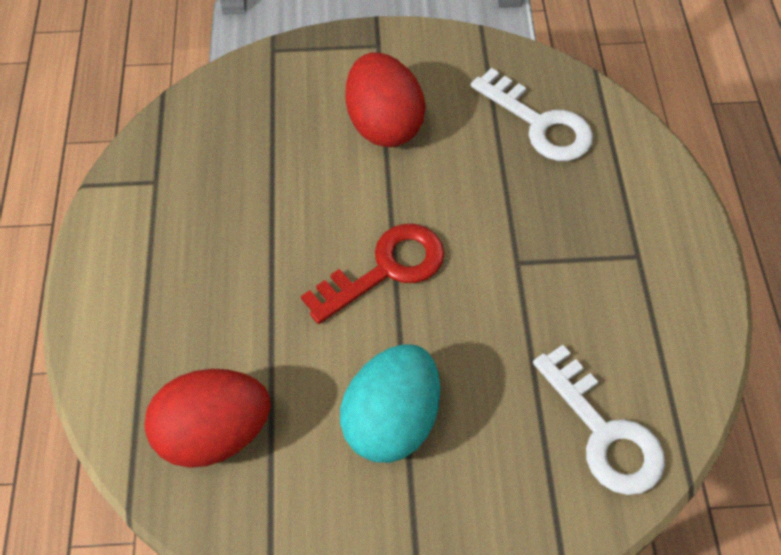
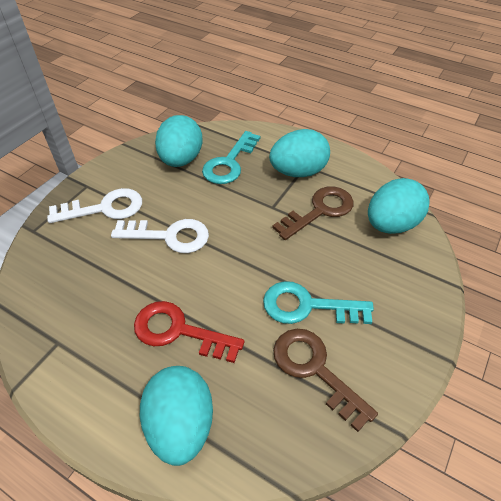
brown key: none = 0 -> [272,186,353,240] [273,329,378,432] = 2
red egg: [144,369,271,468] [346,52,426,147] = 2 -> none = 0
turquoise egg: [340,344,440,463] = 1 -> [140,366,213,466] [155,115,202,167] [269,129,330,177] [368,178,430,234] = 4
turquoise key: none = 0 -> [202,131,260,184] [263,281,374,324] = 2

